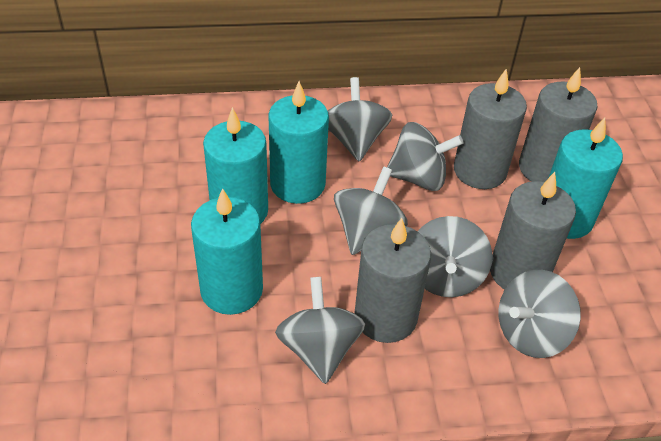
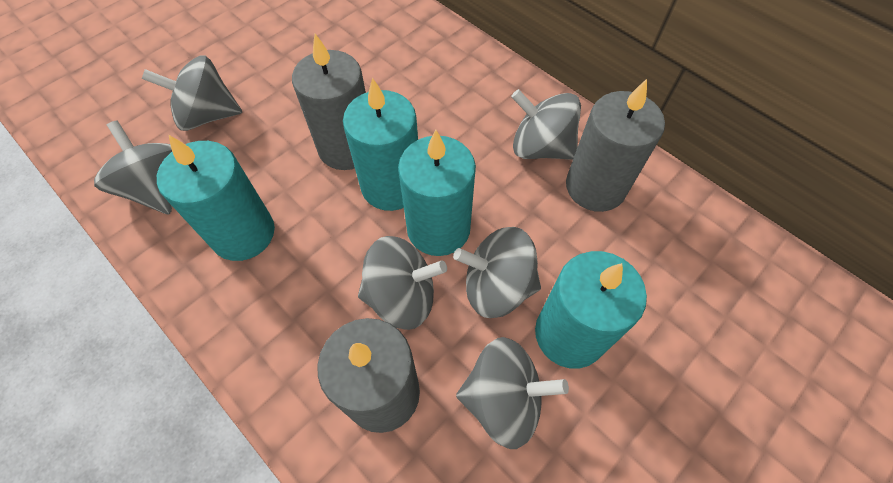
grey candle: [354,218,431,343] [454,69,527,189] [490,172,576,290] [519,67,598,182] = 4 -> [292,34,366,170] [317,318,420,433] [566,79,665,212] = 3

